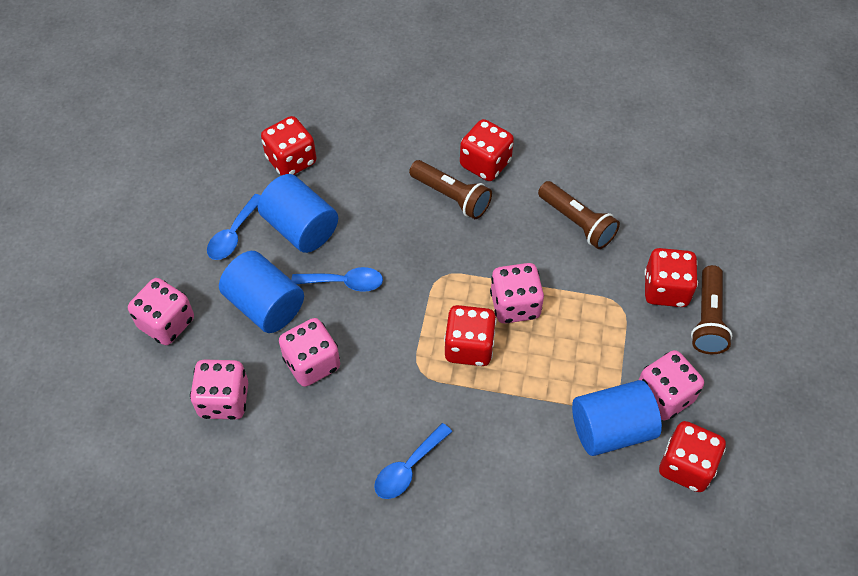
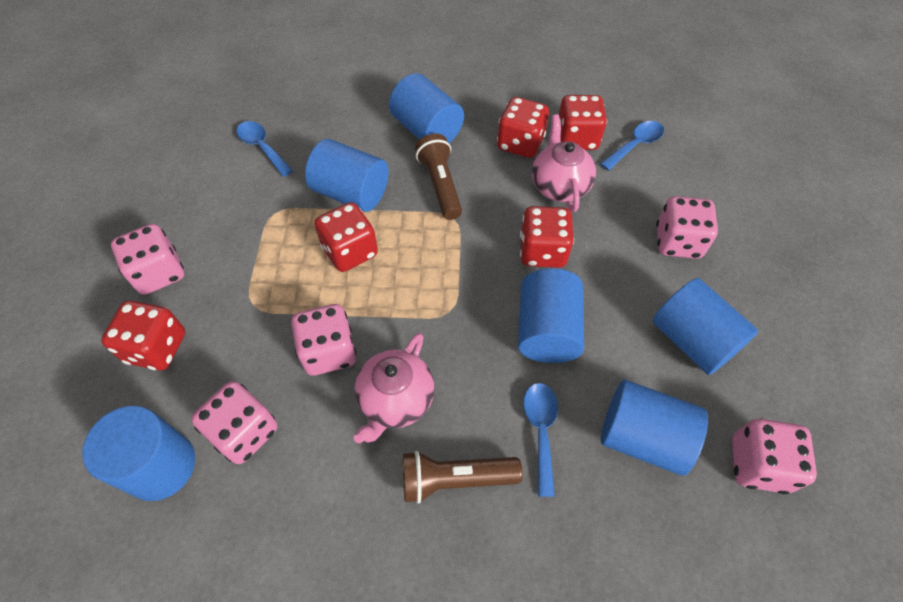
blue cylinder: [219,251,304,333] [258,174,338,253] [572,380,662,456] = 3 -> [82,406,195,501] [305,139,389,212] [389,73,464,143] [518,268,584,363] [601,380,708,476] [653,278,758,375] = 6
brown flashlight: [409,160,492,219] [538,181,620,249] [691,265,732,354] = 3 -> [403,451,523,504] [415,134,462,220] = 2
pink teapot: none = 0 -> [354,333,435,444] [532,114,596,212] = 2

